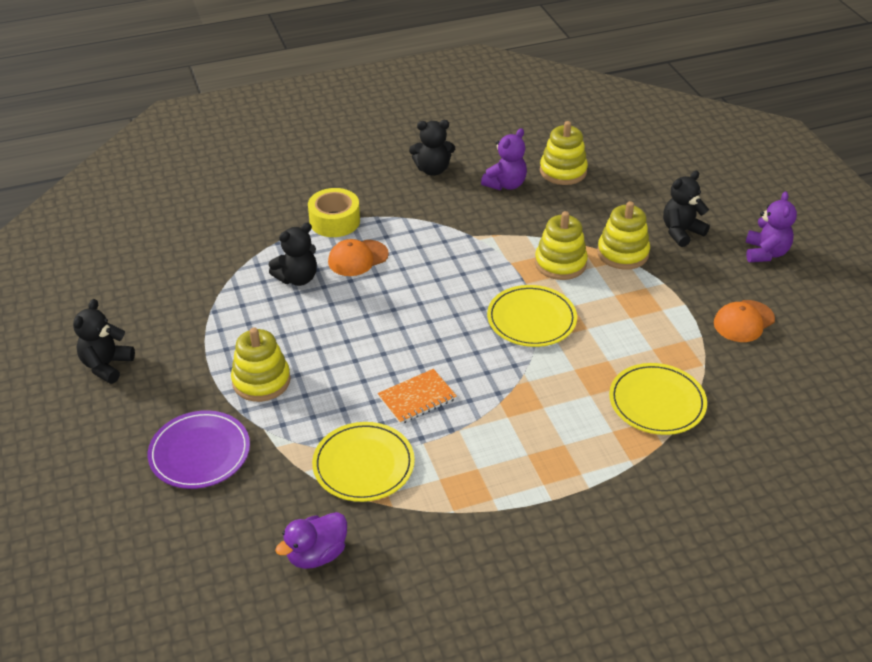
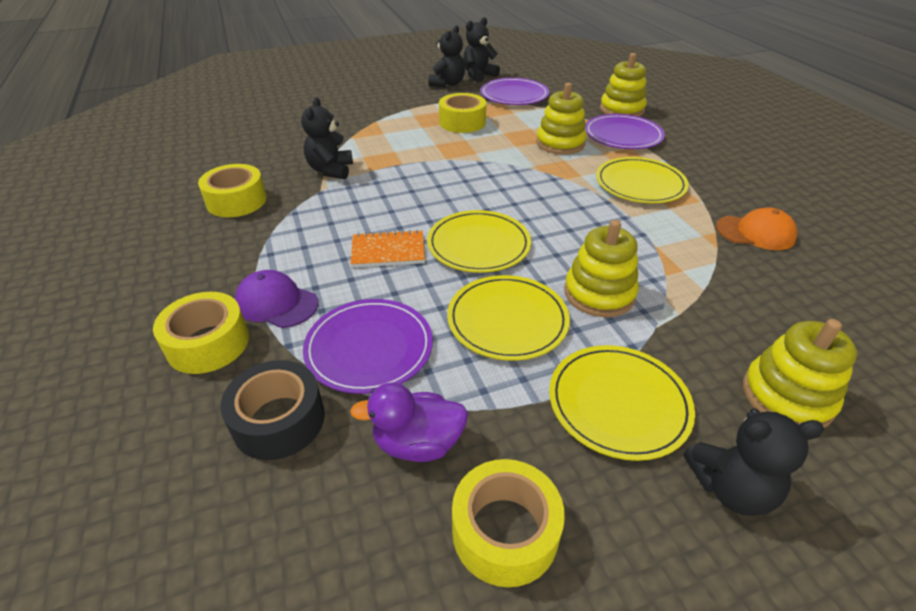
black tape: none = 0 -> [220,360,325,460] = 1
orange cap: [328,239,389,276] [714,300,775,342] = 2 -> [716,207,797,250] = 1
purple cap: none = 0 -> [235,270,318,328] = 1
purple plate: [148,410,250,489] = 1 -> [303,299,433,394] [480,78,549,105] [585,114,665,149] = 3
purple teddy bear: [481,128,527,190] [746,191,797,262] = 2 -> none = 0
yellow plate: [312,422,415,502] [487,285,577,347] [609,363,707,435] = 3 -> [427,210,531,273] [447,275,570,361] [549,345,695,461] [596,157,689,203] = 4
yellow tape: [308,188,360,237] = 1 -> [153,292,249,374] [198,164,267,217] [439,93,486,133] [452,459,565,587] = 4

